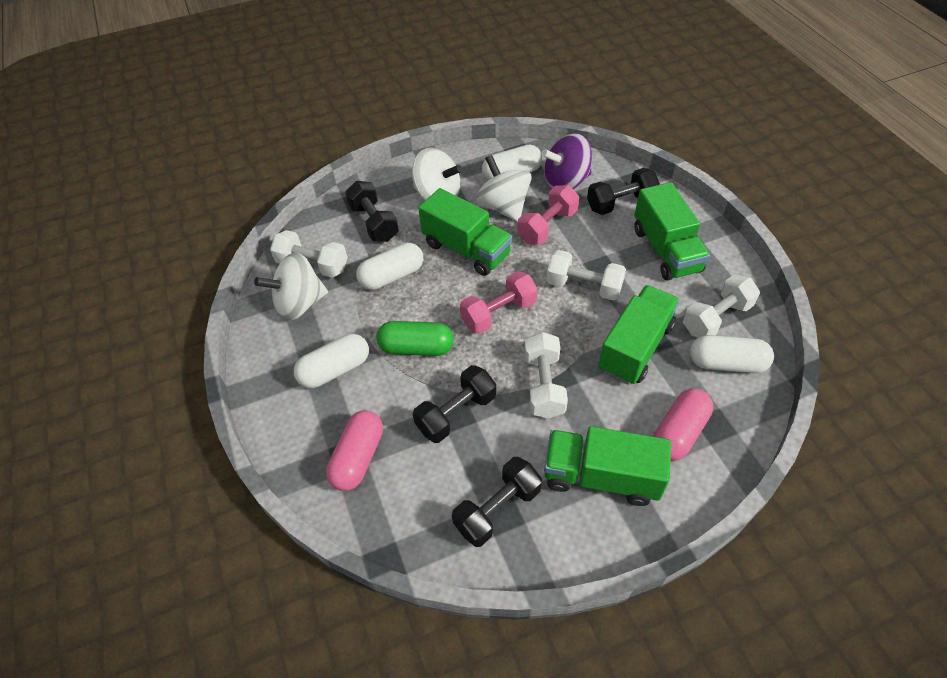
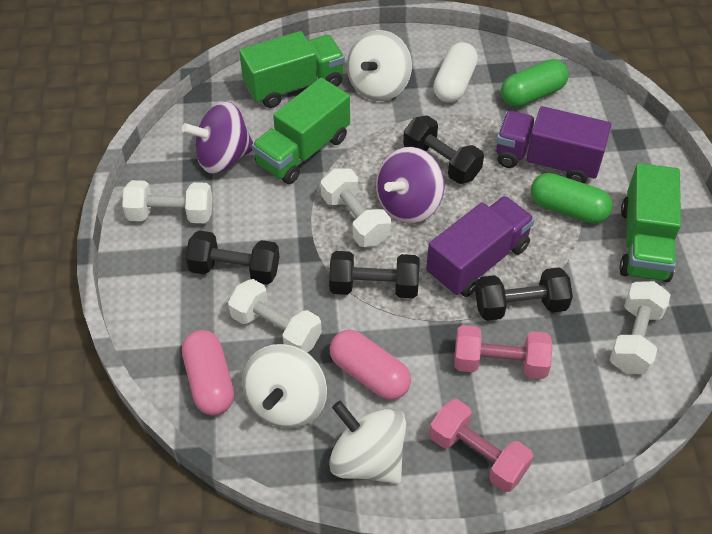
green capsule: [376,321,454,356] = 1 -> [501,59,569,107] [531,173,613,224] = 2
green truck: [418,188,512,276] [544,426,671,506] [598,285,680,385] [634,182,710,281] = 4 -> [239,31,345,108] [252,78,350,184] [620,163,681,282] = 3
purple spinning top: [542,133,592,189] = 1 -> [182,101,253,174] [376,147,444,224] = 2
purple truck: none = 0 -> [426,196,535,297] [496,106,611,183] = 2
white capsule: [294,334,369,388] [356,243,423,290] [482,144,542,180] [690,335,774,373] = 4 -> [433,42,478,103] = 1

